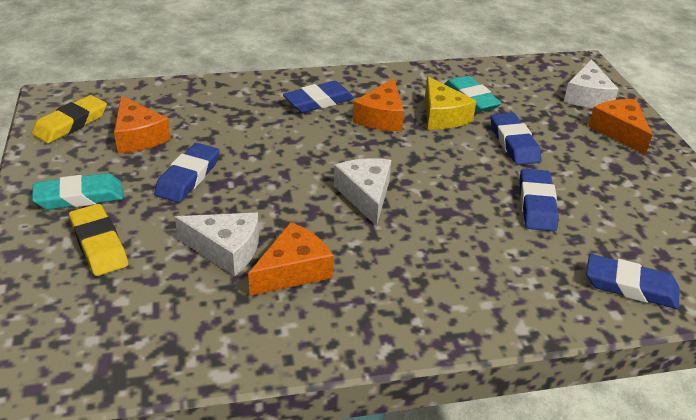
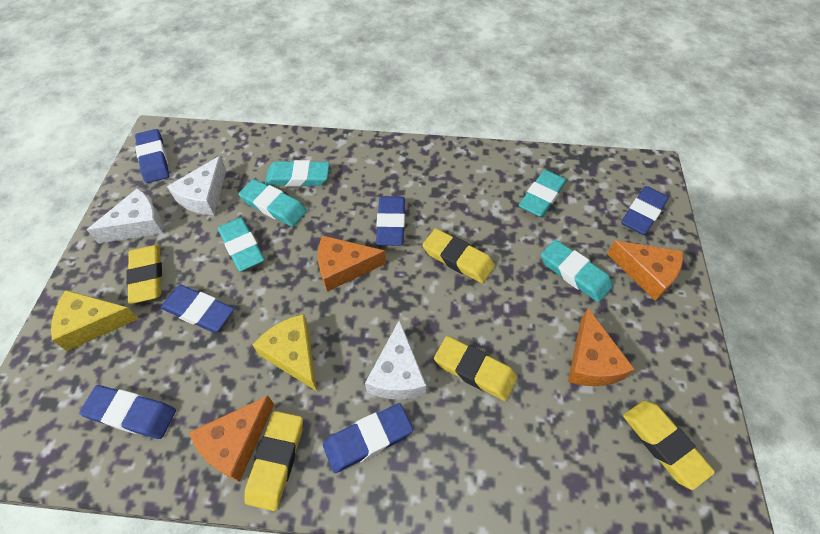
blue eraser: [154,143,219,203] [283,81,354,113] [491,113,542,165] [519,169,559,231] [586,254,679,309] = 5 -> [79,385,176,439] [135,129,169,183] [161,285,234,333] [323,403,413,473] [376,196,405,246] [621,186,669,235] = 6
turquoise eraser: [32,173,123,210] [444,76,502,113] = 2 -> [218,217,265,272] [239,179,307,227] [265,160,329,187] [519,170,567,217] [541,240,613,302] = 5
yellow cheese: [425,76,476,129] = 1 -> [51,290,139,351] [253,314,317,391] = 2
yellow eraser: [32,95,107,143] [69,204,128,276] = 2 -> [126,245,162,304] [244,411,303,511] [422,228,495,283] [434,336,517,401] [623,401,715,490] = 5

